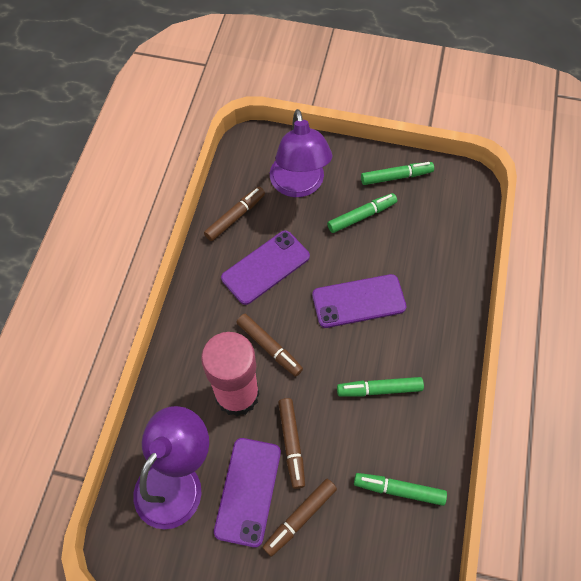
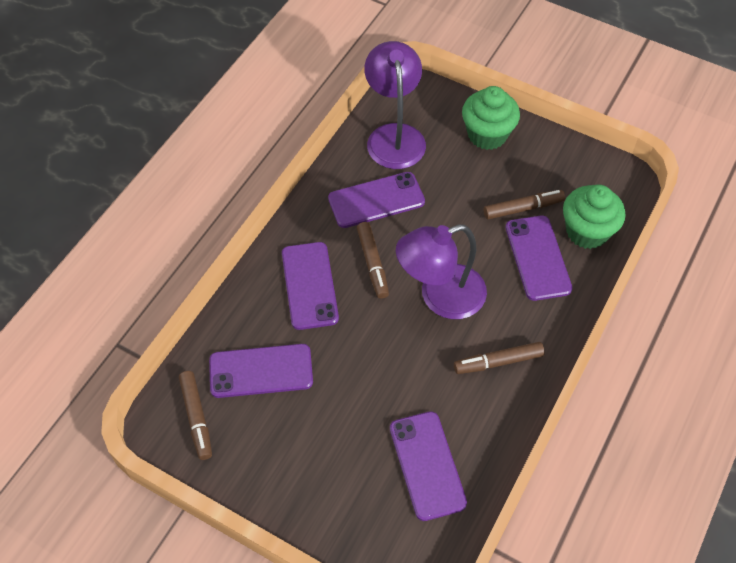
green cupcake: none = 0 -> [462,86,520,150] [563,184,626,249] = 2
green marker: [327,193,397,233] [337,377,424,397] [354,473,447,506] [361,162,434,185] = 4 -> none = 0
pink glue stick: [201,332,260,417] = 1 -> none = 0
purple phone: [214,438,281,548] [221,230,310,305] [312,274,406,328] = 3 -> [209,344,313,398] [282,242,339,330] [328,172,425,228] [390,411,467,521] [506,215,572,301] = 5

